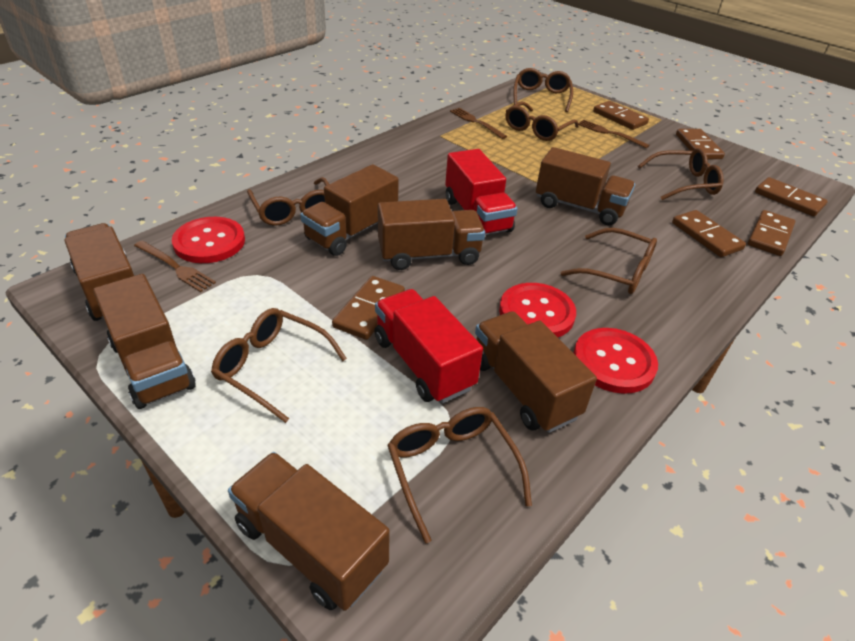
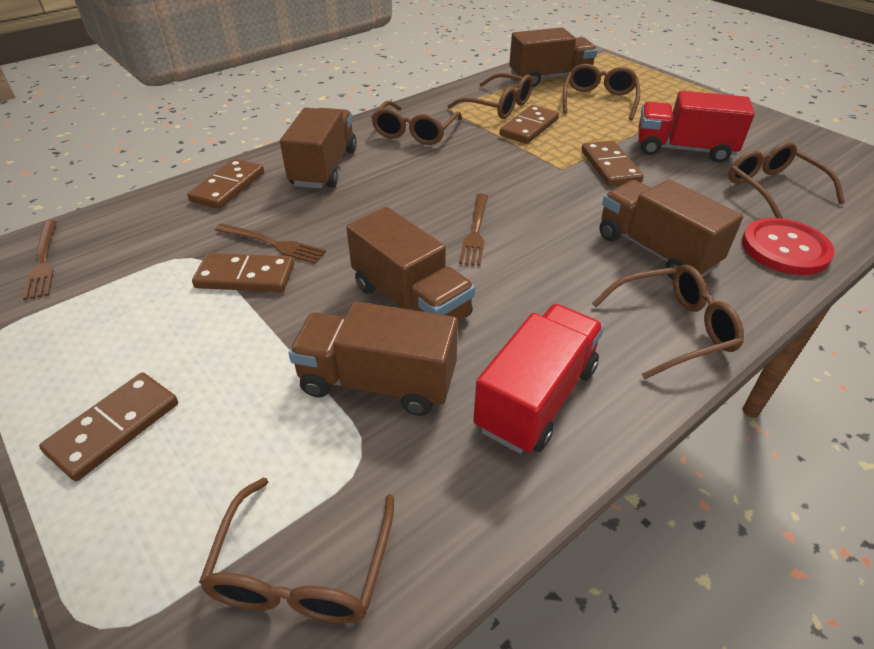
brown domino: [332,276,405,340] [593,101,649,130] [672,210,746,257] [676,129,725,159] [747,210,795,256] [755,177,828,216] = 6 -> [39,372,178,481] [187,159,264,209] [192,253,294,292] [500,105,559,144] [581,140,644,186] = 5
brown glasses: [211,308,347,423] [247,177,329,226] [387,407,532,543] [506,101,579,141] [513,68,573,112] [561,228,657,294] [638,148,724,200] = 7 -> [199,478,394,624] [371,101,462,145] [447,73,533,119] [563,64,640,120] [592,265,744,380] [728,142,845,219] = 6
brown truck: [64,223,134,321] [93,274,196,409] [228,452,390,611] [300,164,399,256] [378,199,485,270] [475,311,597,433] [536,147,635,225] = 7 -> [280,108,357,189] [289,301,458,416] [346,207,475,321] [509,27,597,87] [599,179,743,280] = 5
red button: [172,217,245,263] [499,283,576,337] [574,328,658,394] = 3 -> [742,218,835,275] = 1

